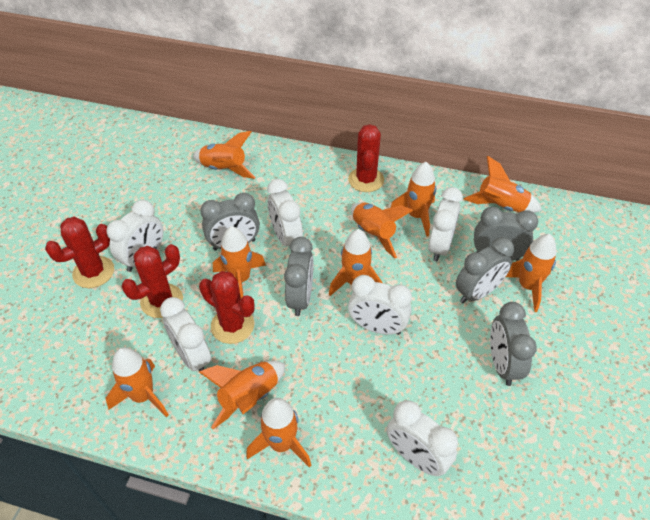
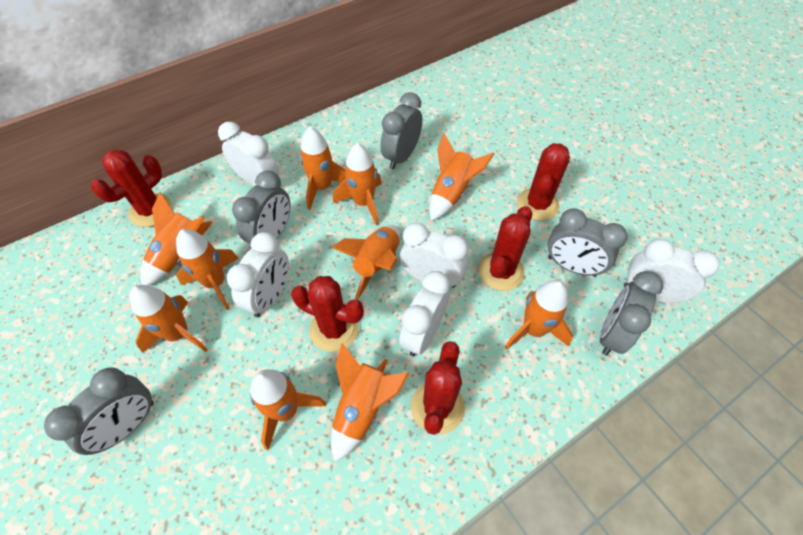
red cactus: [45,217,114,288] [122,244,183,318] [199,271,254,344] [348,124,384,192] = 4 -> [91,149,172,227] [291,276,364,352] [411,341,465,435] [478,206,533,291] [517,143,570,221] = 5
white clock: [107,200,164,272] [160,297,211,375] [267,179,303,251] [348,275,412,335] [387,400,458,476] [428,187,463,261] = 6 -> [218,122,279,186] [227,232,289,317] [399,271,450,356] [400,223,469,288] [624,239,720,303] = 5

